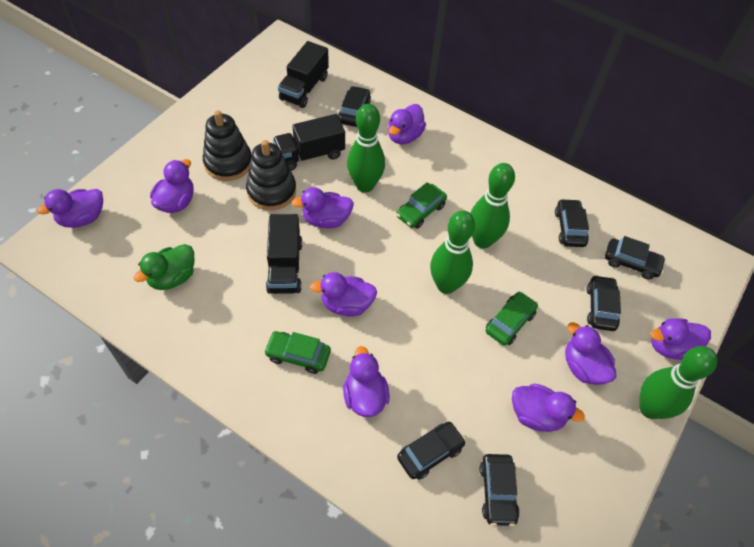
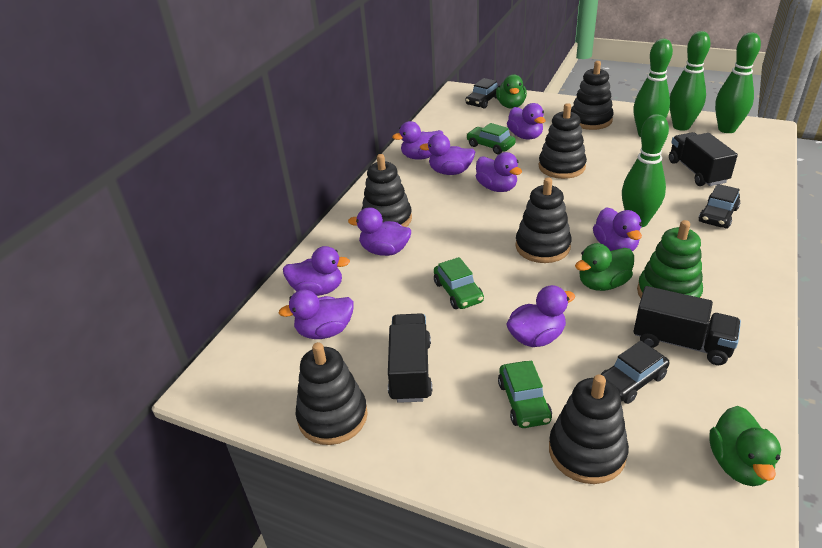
black car: [338,86,371,127] [397,422,466,480] [479,454,520,526] [555,199,589,247] [587,275,621,331] [605,236,666,279] = 6 -> [465,78,500,108] [600,341,669,404] [699,184,740,229] = 3
black stacking toy: [203,110,251,181] [246,140,296,210] = 2 -> [296,342,368,445] [362,154,412,227] [515,177,572,263] [539,103,587,179] [549,374,629,484] [571,61,614,130] = 6
green duck: [134,244,194,290] = 1 -> [496,74,527,109] [575,243,634,291] [709,406,781,486] = 3
green stacking toy: none = 0 -> [637,220,703,298] = 1

